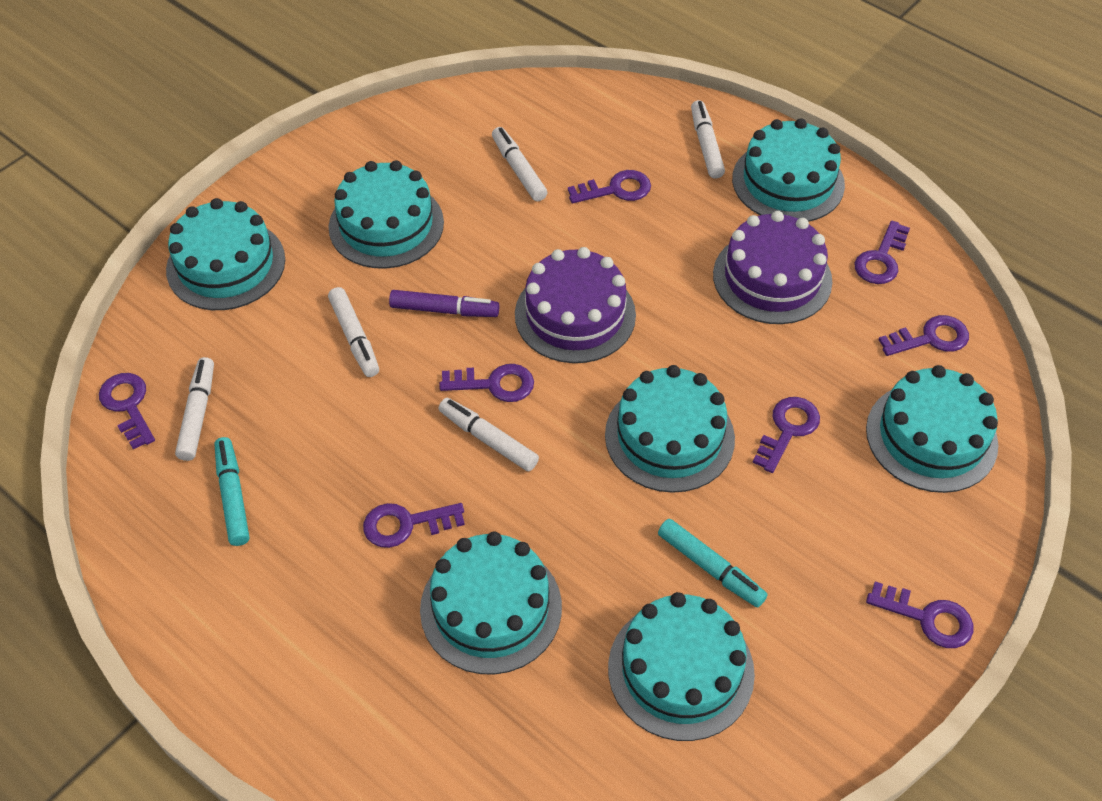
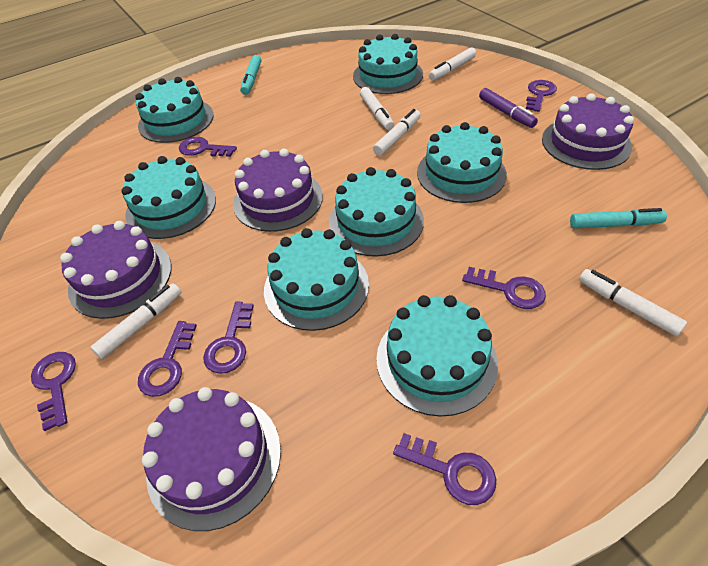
purple cake: [515,247,636,363] [713,211,832,324] = 2 -> [60,221,172,319] [142,387,281,531] [233,149,323,232] [542,93,634,170] = 4
purple key: [99,373,155,449] [363,503,465,548] [439,364,534,402] [568,170,651,203] [752,397,820,473] [855,221,910,284] [866,581,973,648] [878,315,969,356] = 8 -> [31,352,76,431] [138,321,197,397] [179,137,237,157] [203,302,254,374] [393,433,496,505] [462,267,546,309] [526,80,557,112] = 7

